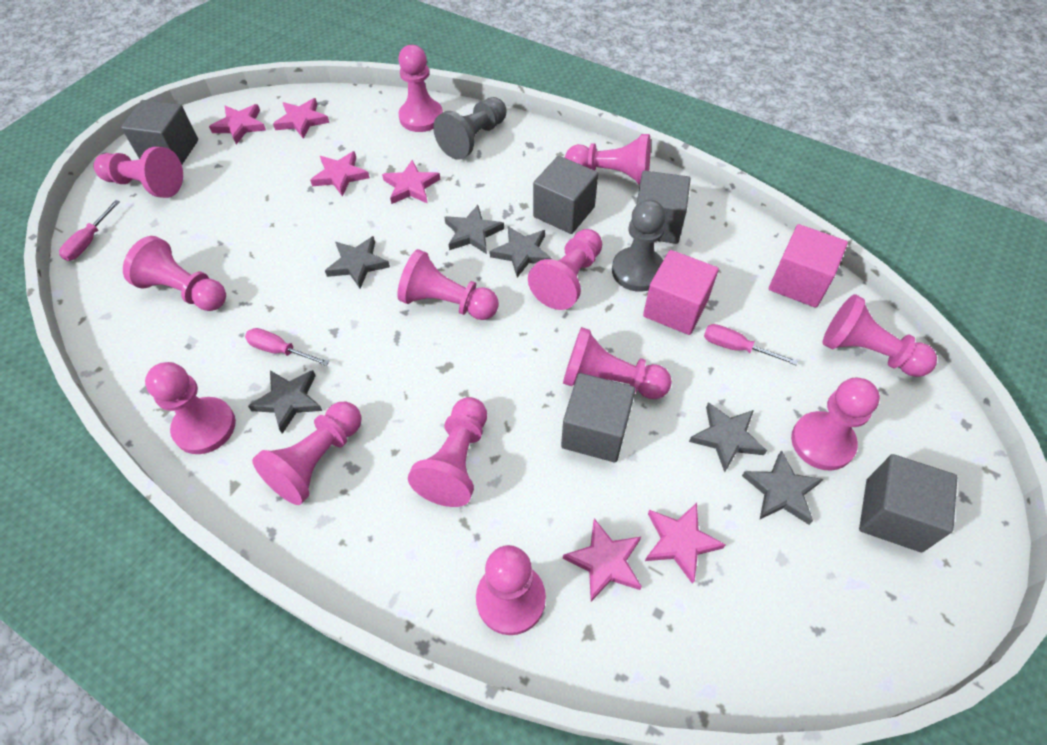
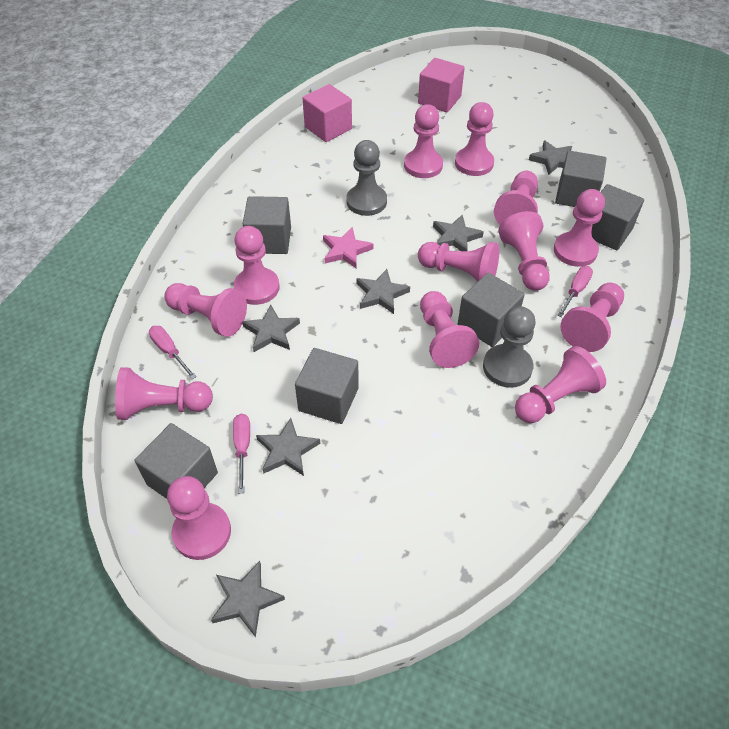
grey cube: [121,100,198,164] [533,156,598,234] [561,373,636,462] [636,170,691,244] [859,454,957,552] = 5 -> [135,423,218,499] [243,196,291,254] [295,348,359,424] [458,273,525,347] [555,150,607,207] [592,184,644,250] = 6
pink star: [209,104,266,144] [273,98,329,139] [310,151,370,197] [382,160,441,204] [563,518,642,602] [645,503,726,584] = 6 -> [323,227,373,269] = 1

